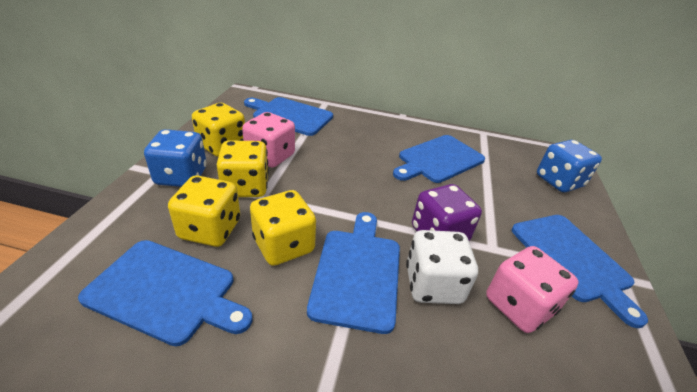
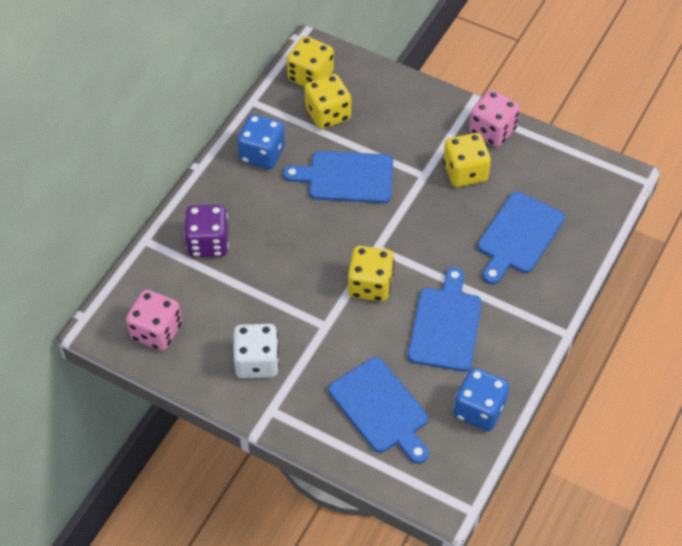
blue cutting board: [78,240,253,346] [244,97,333,136] [307,212,400,334] [393,135,485,183] [512,215,648,328] = 5 -> [283,151,393,203] [328,357,429,464] [408,267,482,372] [477,192,565,284] = 4

